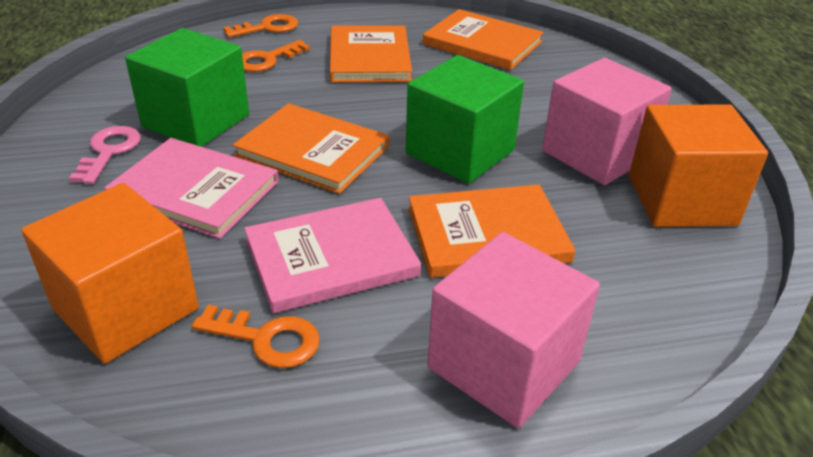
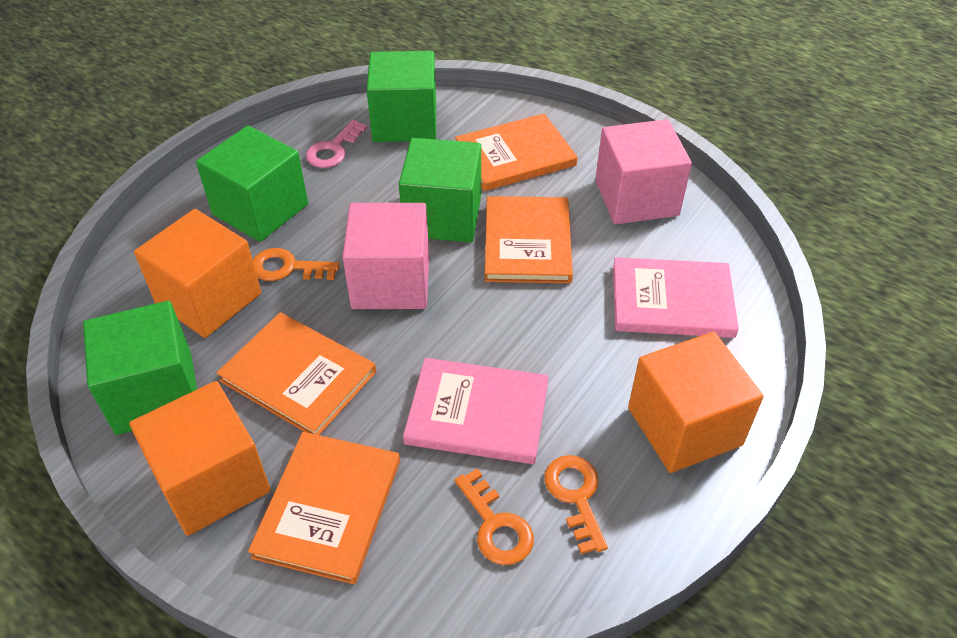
green cube: [125,28,249,147] [406,55,524,184] = 2 -> [83,301,197,435] [196,126,308,242] [367,51,436,142] [399,138,481,242] = 4
orange cube: [21,183,199,364] [629,104,768,227] = 2 -> [129,381,271,536] [134,209,261,338] [628,332,763,473] = 3

